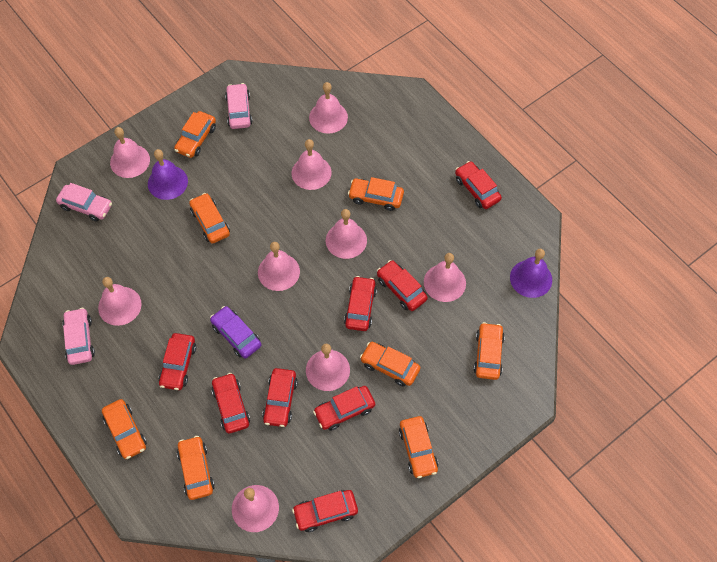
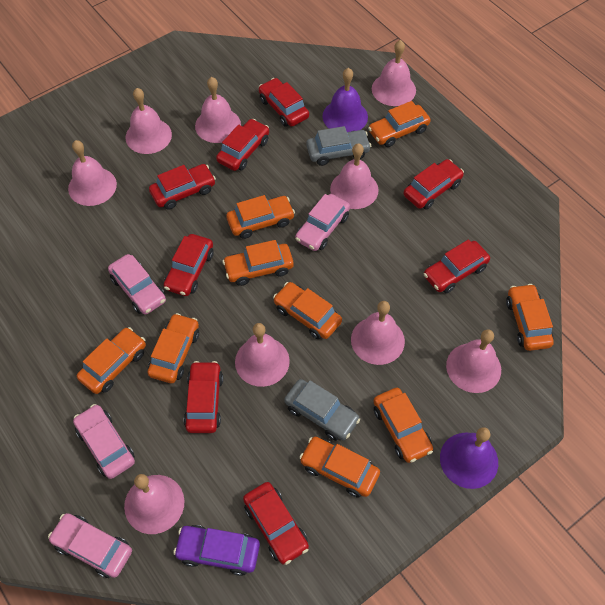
grey car: none = 0 -> [284,379,360,441] [306,126,372,166] = 2
orange car: [102,399,147,459] [174,111,216,158] [177,436,215,500] [189,193,230,244] [348,177,404,211] [360,342,420,387] [399,416,438,478] [473,322,505,380] = 8 -> [77,327,146,394] [147,313,199,383] [222,240,294,286] [226,195,295,239] [273,282,342,339] [299,437,380,498] [368,101,430,147] [373,388,433,463] [506,284,554,351] = 9
pink car: [56,183,112,222] [62,308,95,365] [225,83,253,129] = 3 -> [48,513,132,578] [73,404,135,479] [108,254,166,315] [295,194,350,251] = 4

